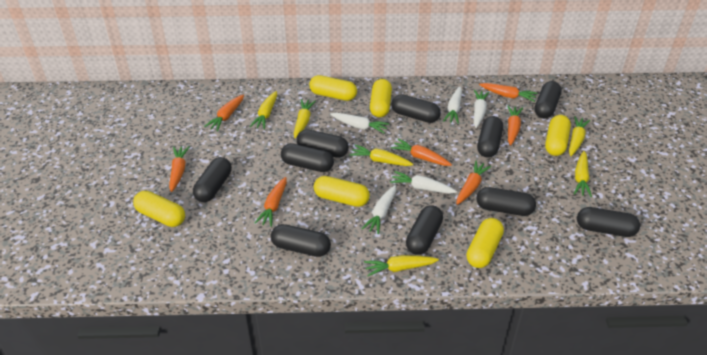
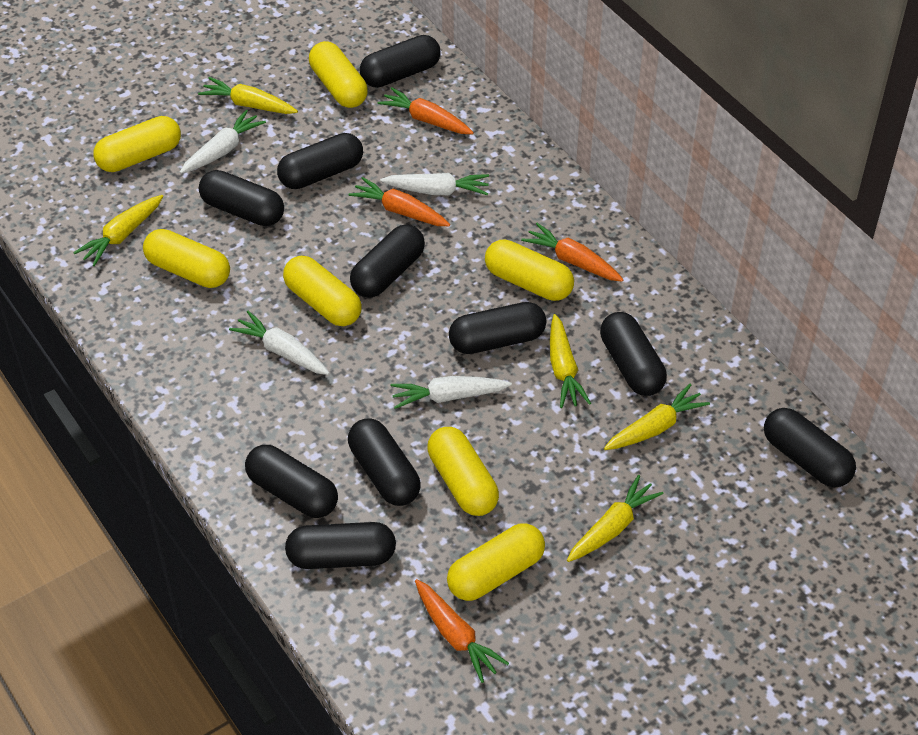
orange carrot: [169,146,190,192] [204,94,244,131] [255,177,287,227] [391,138,452,166] [456,161,491,205] [479,83,538,102] [507,106,523,146] = 7 -> [348,177,450,226] [378,87,474,134] [415,579,509,683] [521,223,624,282] = 4
white carrot: [330,113,389,133] [362,185,396,234] [390,171,457,194] [443,87,462,124] [474,90,489,128] = 5 -> [180,110,266,174] [229,311,330,375] [380,173,489,195] [391,376,512,409] = 4
yellow capsule: [133,191,185,227] [309,75,357,101] [314,176,370,207] [370,79,392,117] [467,218,504,268] [545,115,571,156] = 6 -> [93,116,181,172] [143,229,230,288] [283,256,362,326] [309,41,368,108] [427,427,499,516] [447,523,545,601] [485,239,574,301] = 7
yellow carrot: [250,91,277,129] [294,99,316,139] [350,145,413,166] [364,255,439,276] [569,116,590,156] [574,151,592,197] = 6 -> [73,195,163,266] [198,77,298,114] [550,314,591,408] [567,475,663,562] [604,384,710,450] = 5

